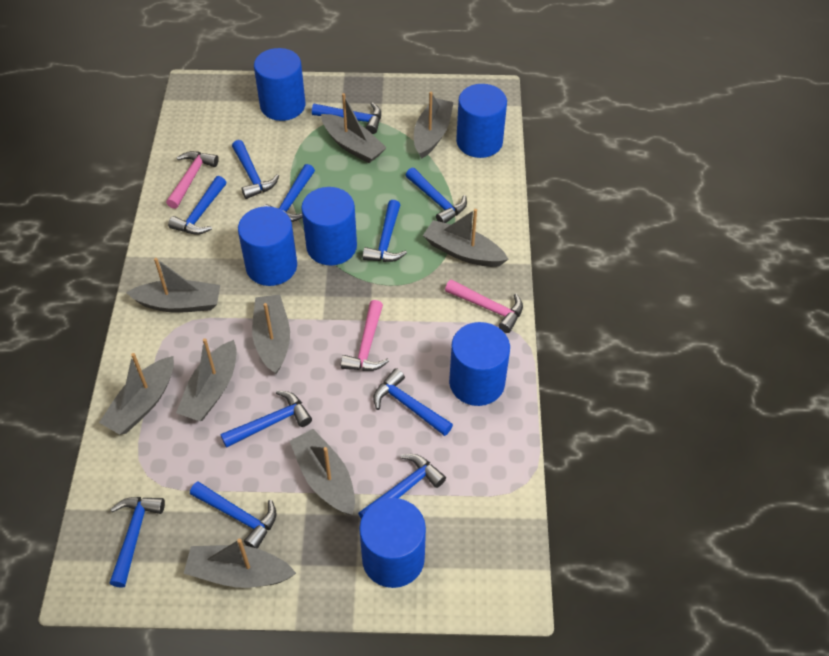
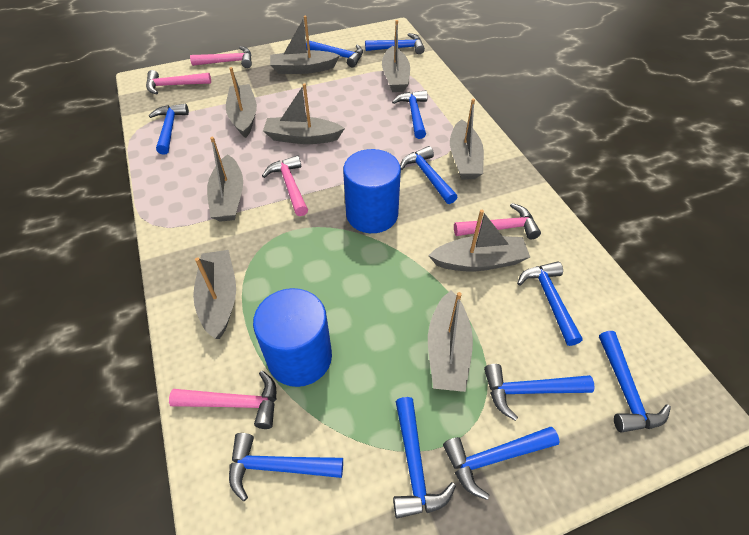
blue cylinder: [238,206,297,286] [254,48,305,121] [301,187,357,265] [359,498,426,588] [449,322,510,406] [456,84,507,158] = 6 -> [253,288,332,387] [343,149,401,233] = 2
pink hammer: [166,151,219,209] [341,300,389,371] [445,279,523,333] = 3 -> [146,70,211,95] [169,371,276,429] [190,46,252,68] [262,155,308,216] [454,203,541,239] = 5

